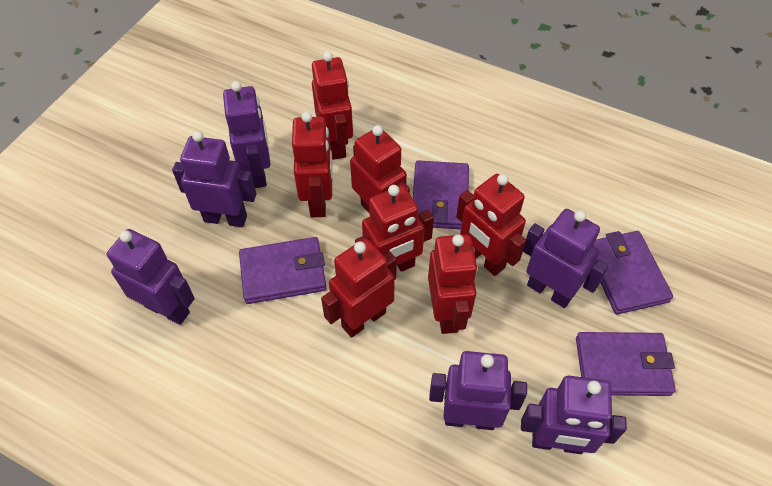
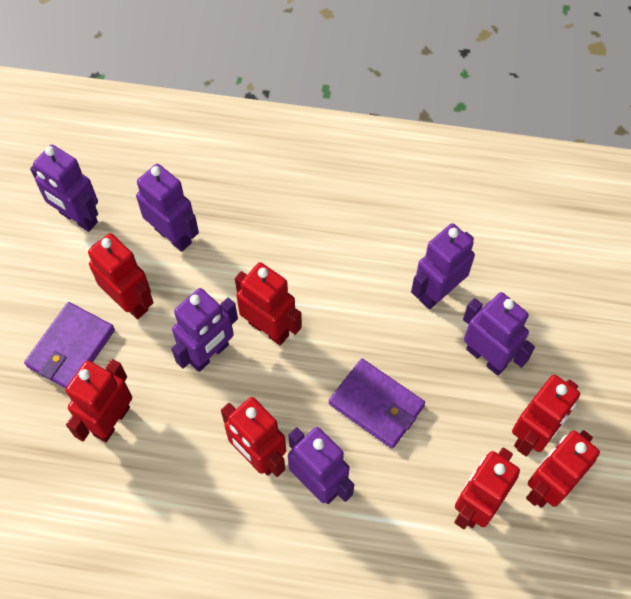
purple wallet: [239,237,327,304] [413,160,469,229] [576,332,676,396] [593,231,673,314] = 4 -> [24,302,115,389] [329,359,425,448] = 2

